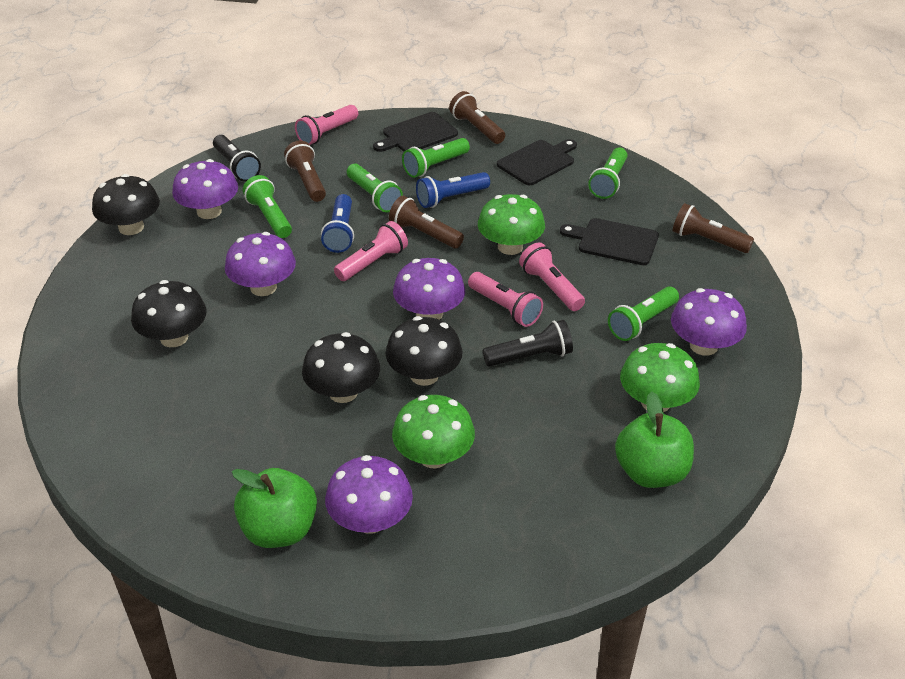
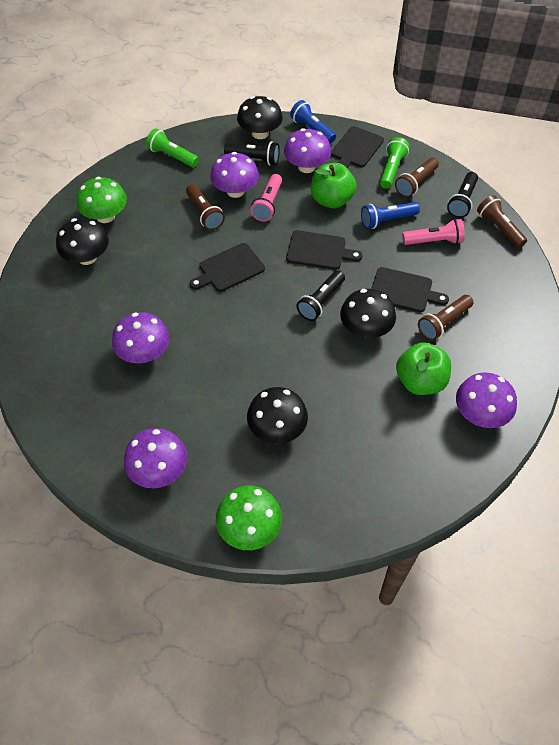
black cutting board: [373,112,458,152] [497,139,577,185] [560,218,659,265] = 3 -> [190,243,265,292] [286,230,362,270] [331,126,384,168] [371,267,449,312] = 4
black flashlight: [213,135,261,182] [483,320,573,367] = 2 -> [224,141,280,165] [297,270,345,321] [447,172,478,218] = 3
green flashlight: [243,175,292,238] [347,164,403,212] [402,138,470,178] [588,148,628,199] [608,286,679,341] = 5 -> [146,129,199,167] [380,137,410,189] = 2
green mushroom: [392,395,475,469] [478,194,545,255] [620,343,700,412] = 3 -> [76,177,127,223] [216,485,282,550] = 2
pink flashlight: [295,105,358,145] [334,221,408,281] [468,272,543,327] [519,242,585,311] = 4 -> [251,174,282,221] [402,219,465,245] = 2

